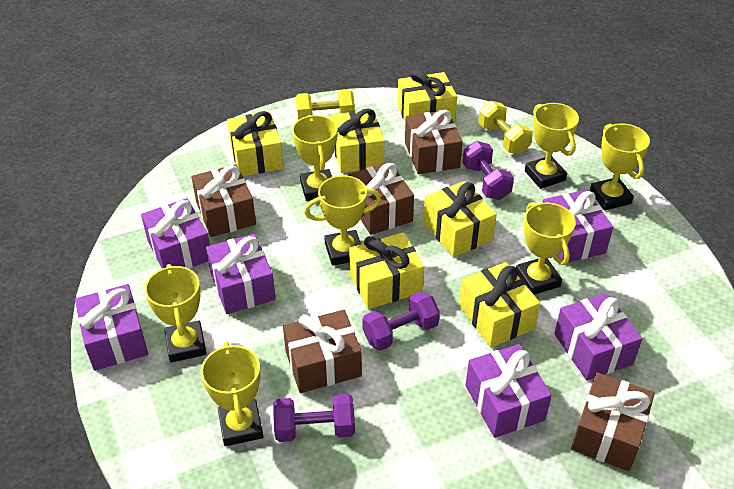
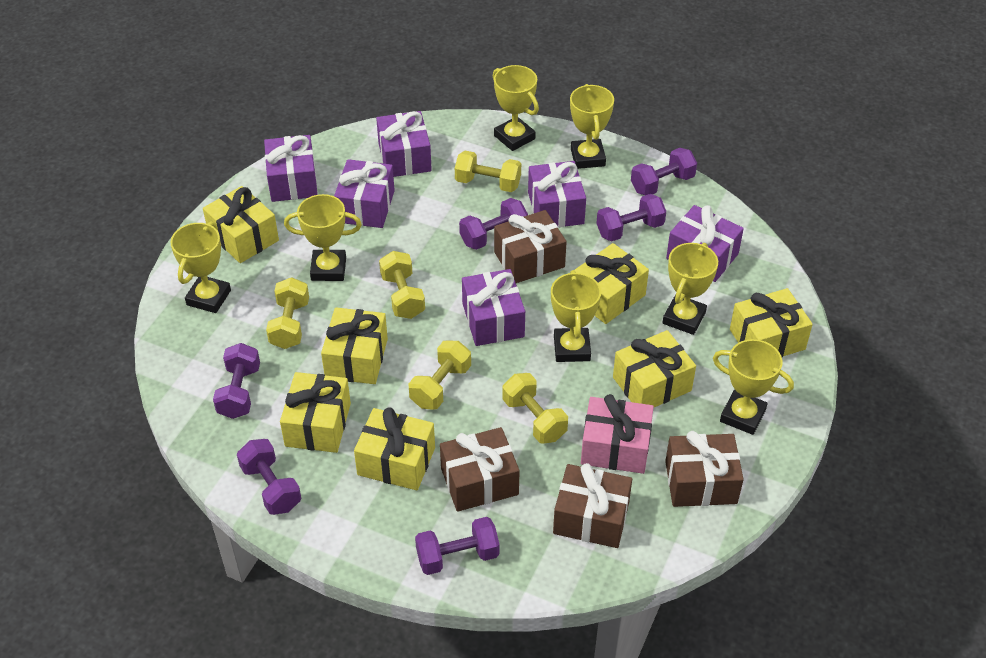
brown gift: [192,164,256,237] [283,310,362,393] [348,162,414,235] [405,110,463,174] [571,372,655,471] = 5 -> [440,427,520,512] [494,210,567,283] [553,463,632,548] [665,431,744,507] = 4
pink gift: none = 0 -> [581,394,654,474] = 1
purple dumbbell: [273,394,355,442] [363,291,440,351] [462,141,514,200] = 3 -> [213,343,260,419] [237,439,301,515] [415,517,500,575] [459,198,528,250] [596,194,666,242] [631,148,697,195] = 6
yellow dumbbell: [296,89,355,120] [478,101,533,154] = 2 -> [266,277,309,349] [379,251,425,319] [408,341,471,410] [455,151,521,192] [502,373,568,444] = 5
yellow gift: [227,111,283,177] [330,109,384,173] [349,232,424,309] [397,70,457,122] [423,181,497,257] [459,262,540,348] = 6 -> [203,186,279,263] [280,372,351,453] [321,307,388,384] [354,407,435,490] [574,243,649,324] [613,330,696,407] [730,288,813,357] = 7

